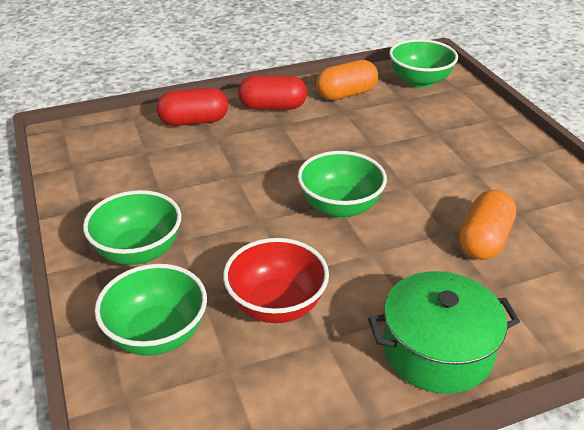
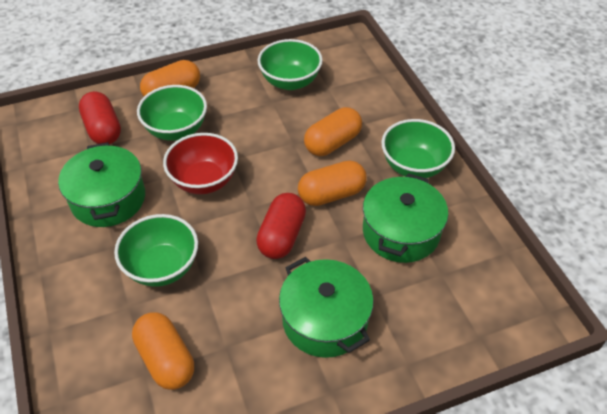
green pot: [368,271,520,394] = 1 -> [58,142,145,227] [279,257,374,358] [363,173,448,263] = 3
orange capsule: [316,60,378,100] [459,190,516,260] = 2 -> [132,312,194,390] [140,60,200,97] [298,161,367,206] [304,107,362,156] = 4

